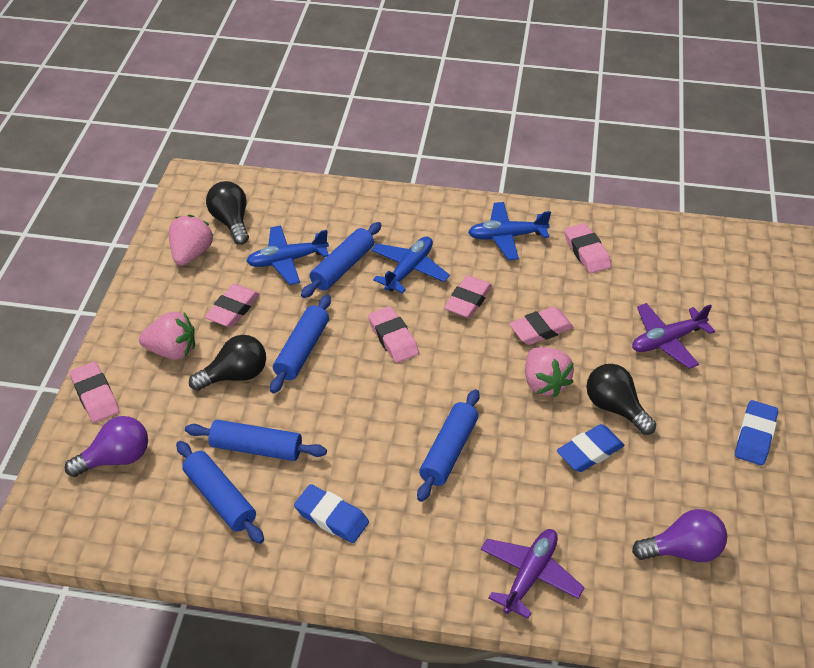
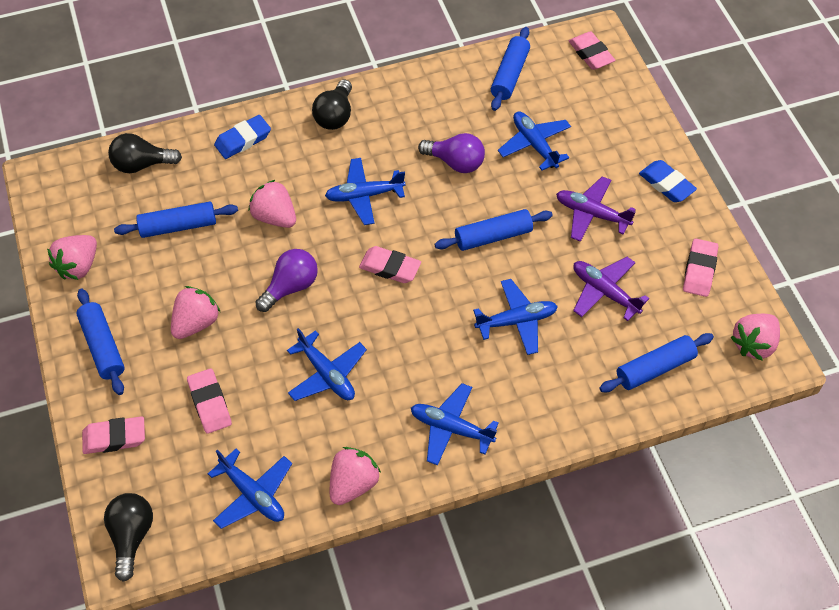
blue eraser: [294,484,369,543] [557,424,624,472] [735,400,778,465] = 3 -> [214,115,271,159] [639,160,697,202] = 2
blue plane: [246,225,329,285] [371,236,450,293] [468,202,551,260] = 3 -> [208,449,292,529] [287,328,367,401] [325,158,405,225] [411,383,499,466] [473,279,558,355] [498,111,571,171] = 6
pink eraser: [70,362,119,423] [205,284,260,327] [368,306,419,363] [444,275,492,318] [509,307,574,345] [564,223,611,274] = 6 -> [82,416,145,454] [187,369,232,434] [359,246,421,283] [569,32,615,70] [683,239,718,297] = 5
pink strawberry: [139,312,195,360] [169,215,214,266] [525,347,574,397] = 3 -> [47,235,97,280] [171,286,220,339] [248,180,296,228] [330,447,381,505] [731,314,780,361] = 5

